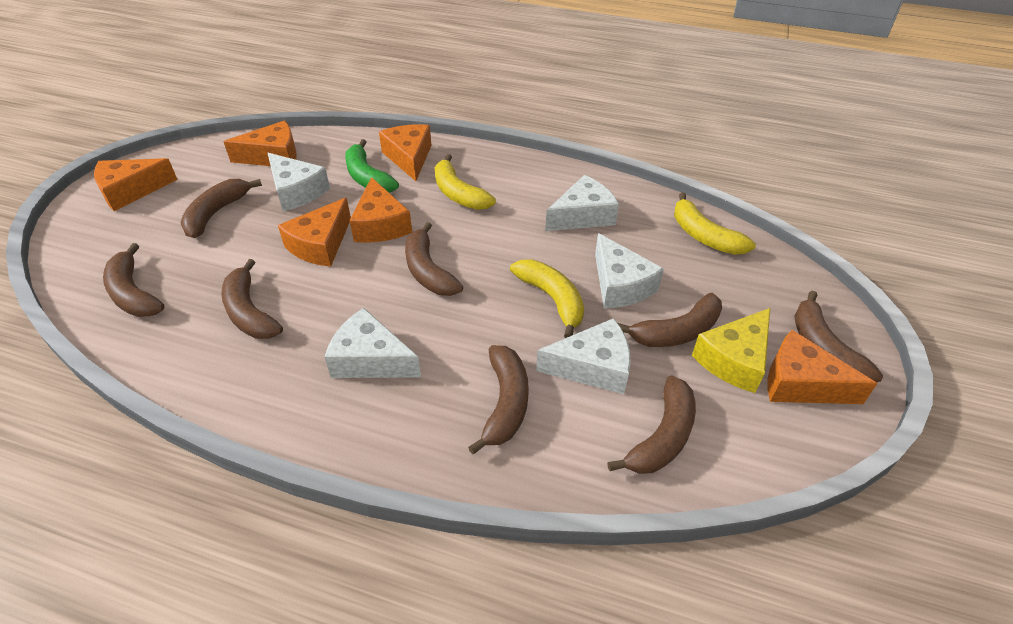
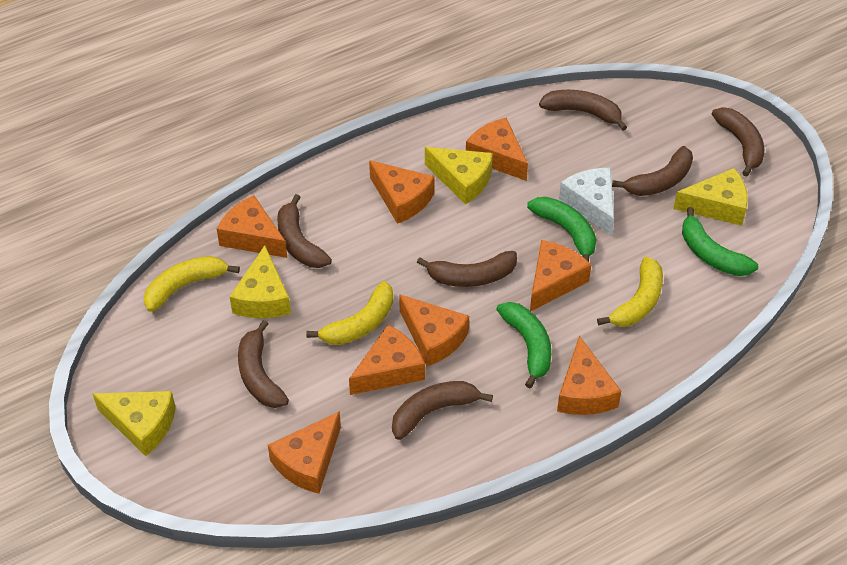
brown banana: [103,243,165,317] [180,179,262,238] [221,259,283,339] [405,222,463,296] [468,345,529,454] [607,375,696,474] [618,293,722,347] [794,291,883,383] = 8 -> [238,320,289,408] [277,194,332,268] [392,381,493,440] [417,251,517,287] [539,90,627,131] [612,146,693,196] [712,107,764,177] = 7
green banana: [345,139,399,193] = 1 -> [496,302,551,388] [527,197,597,262] [682,207,758,276] = 3
orange cheese: [94,158,178,211] [224,121,297,166] [278,198,351,267] [350,177,412,243] [379,124,432,181] [768,330,877,404] = 6 -> [217,195,287,258] [268,411,341,494] [349,325,425,395] [369,160,435,224] [399,294,469,366] [466,118,528,181] [530,240,591,311] [557,336,621,415] = 8
white cheese: [268,153,330,211] [325,308,421,378] [536,318,631,394] [545,175,619,231] [595,233,664,308] = 5 -> [559,168,614,236] = 1
yellow cheese: [692,308,770,393] = 1 -> [92,391,176,456] [229,245,291,318] [425,147,493,205] [673,168,748,226] = 4

